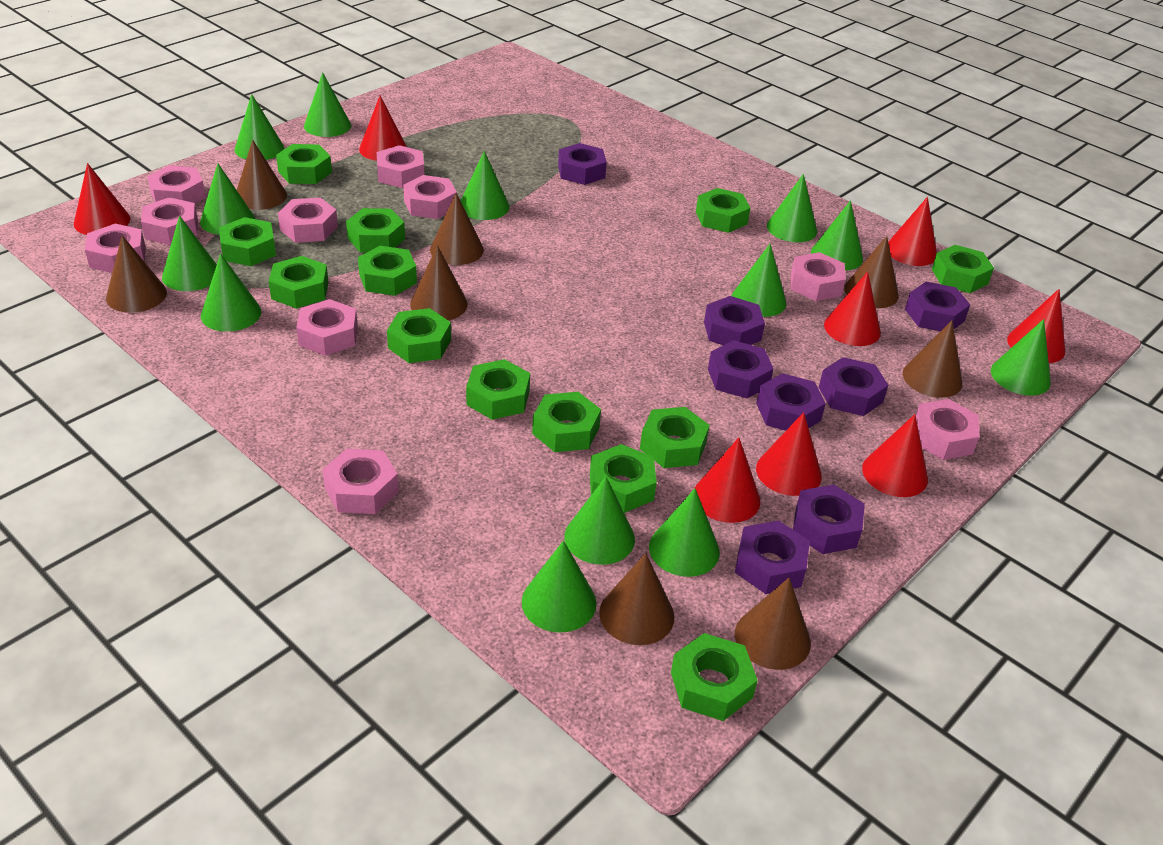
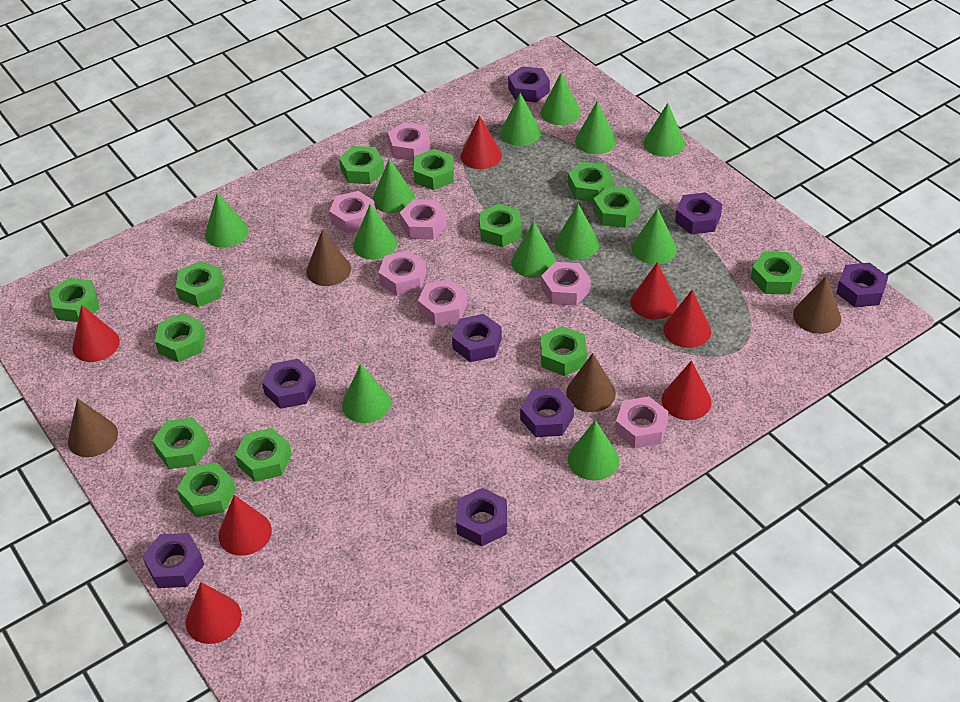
brown cone: [106,235,167,313] [237,140,287,210] [410,246,468,320] [430,193,484,265] [599,553,674,645] [735,578,811,670] [844,236,899,308] [903,321,962,398] = 8 -> [68,398,118,457] [306,230,351,286] [566,353,616,412] [793,276,841,334] = 4
green cone: [162,216,217,291] [200,163,255,235] [201,254,261,332] [234,94,284,160] [304,72,351,137] [461,151,509,220] [522,540,596,633] [564,477,635,565] [649,489,720,577] [732,244,786,317] [767,174,817,242] [811,200,863,271] [991,319,1051,396] = 13 -> [205,193,248,248] [342,364,391,423] [353,204,397,260] [372,158,415,213] [500,93,541,146] [511,222,556,278] [541,73,581,125] [555,204,599,260] [568,420,619,480] [575,101,616,154] [632,208,677,264] [644,103,685,157] = 12
pink nut: [85,224,146,273] [141,197,198,245] [147,166,206,203] [278,198,338,243] [296,299,358,356] [323,449,399,514] [377,145,424,188] [403,175,457,219] [791,252,845,301] [916,399,980,460] = 10 -> [329,191,376,233] [378,250,426,296] [388,122,431,161] [400,199,447,239] [418,279,467,326] [541,262,591,306] [615,396,669,449] = 7
red cone: [74,163,130,235] [359,96,407,161] [694,438,760,523] [756,412,822,496] [824,271,881,346] [862,414,928,497] [888,197,937,266] [1007,289,1065,363] = 8 -> [72,305,120,362] [186,582,242,644] [218,495,272,556] [461,115,502,169] [631,262,677,320] [662,360,712,420] [663,290,711,348] = 7

